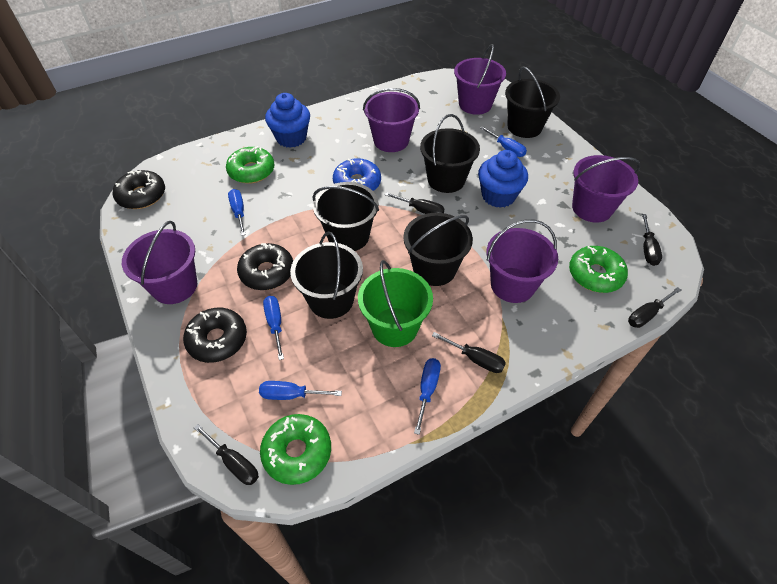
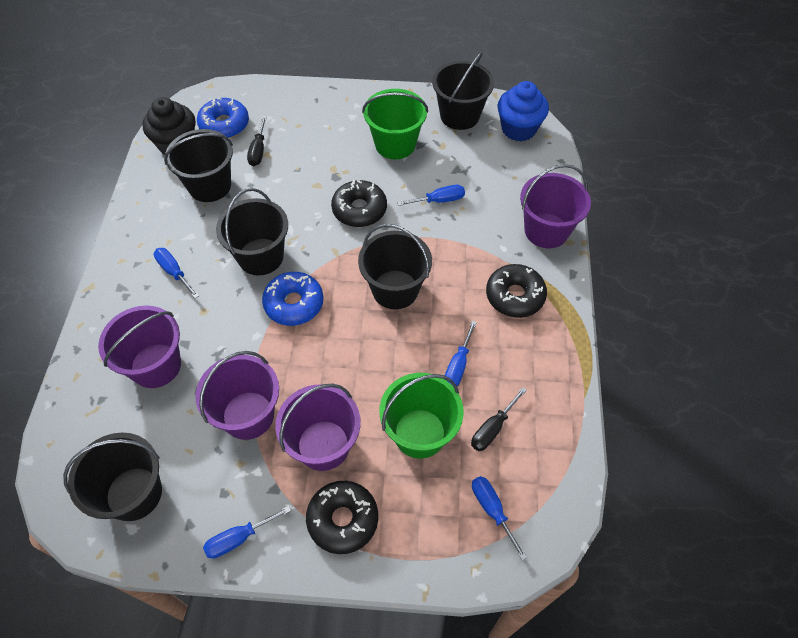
black cupcake: none = 0 -> [142,97,195,155] = 1
black screwdriver: [194,424,259,485] [385,192,444,214] [432,332,506,373] [628,287,681,328] [642,214,662,266] = 5 -> [247,116,267,166] [471,387,527,451] = 2
blue cupcake: [265,93,310,148] [478,150,528,208] = 2 -> [498,81,549,141] = 1
blue donut: [333,158,381,191] = 1 -> [197,98,249,138] [262,272,324,326] = 2
green bucket: [358,260,433,347] = 1 -> [362,89,428,160] [379,373,464,459] = 2
green donut: [226,146,275,184] [260,414,331,485] [569,246,628,293] = 3 -> none = 0
purple bucket: [122,221,197,304] [363,88,420,152] [454,44,506,115] [487,219,558,303] [572,155,641,223] = 5 -> [98,306,181,388] [195,351,279,440] [275,383,361,471] [520,164,591,248] = 4

